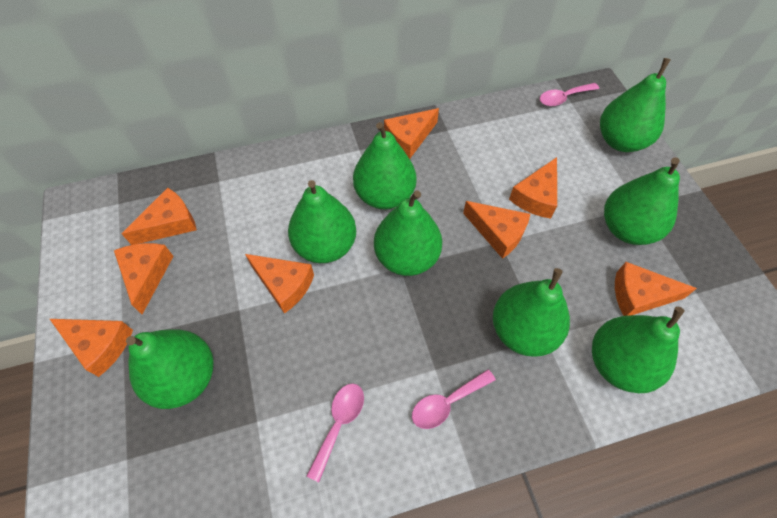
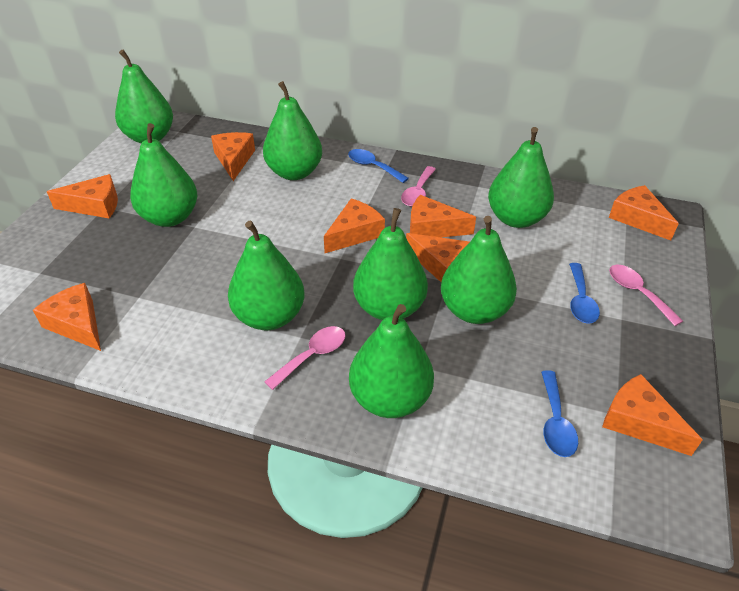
blue spoon: none = 0 -> [348,149,409,183] [541,370,578,457] [569,263,600,324] = 3

